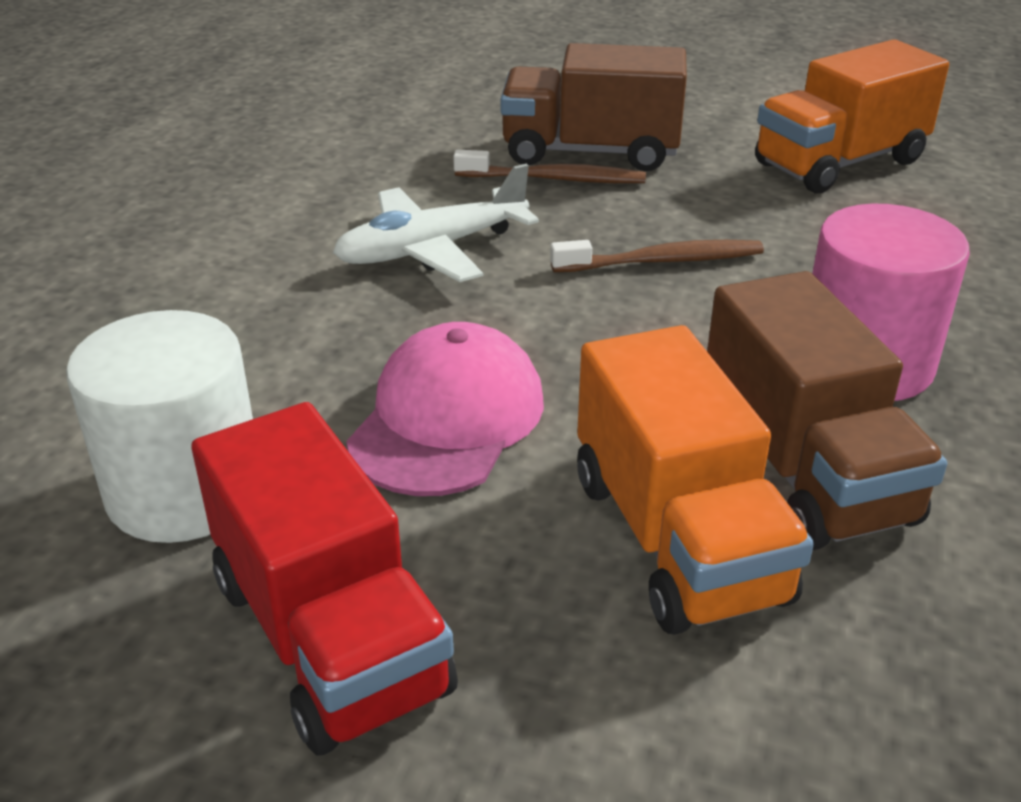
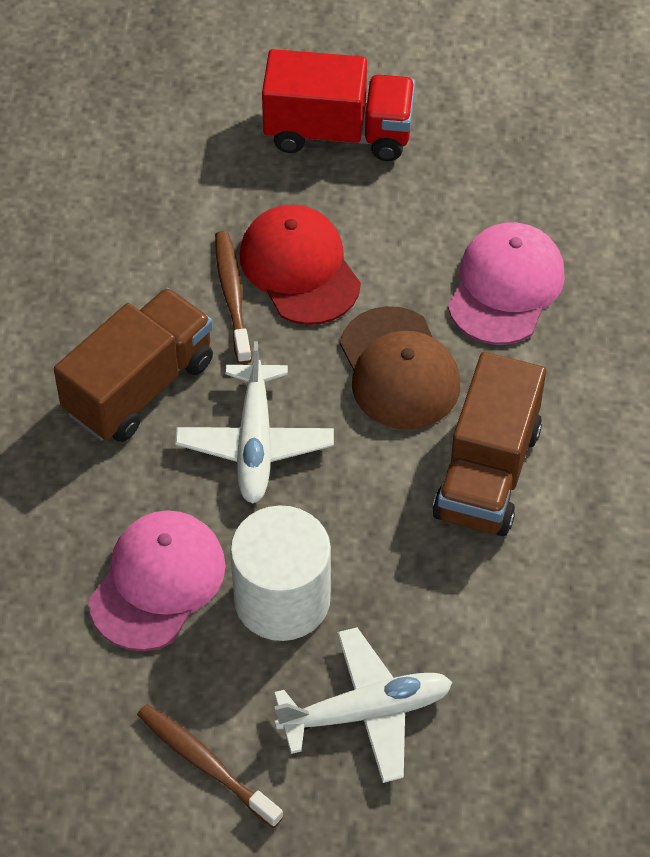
brown cap: none = 0 -> [340,306,460,429] = 1
orange truck: [577,325,814,635] [755,39,949,193] = 2 -> none = 0
pink cap: [346,322,544,496] = 1 -> [88,510,226,651] [448,223,565,345] = 2
pink cylinder: [812,204,970,401] = 1 -> none = 0
red cap: none = 0 -> [240,205,361,325] = 1
white plane: [333,164,539,282] = 1 -> [175,341,334,504] [274,628,453,783] = 2

